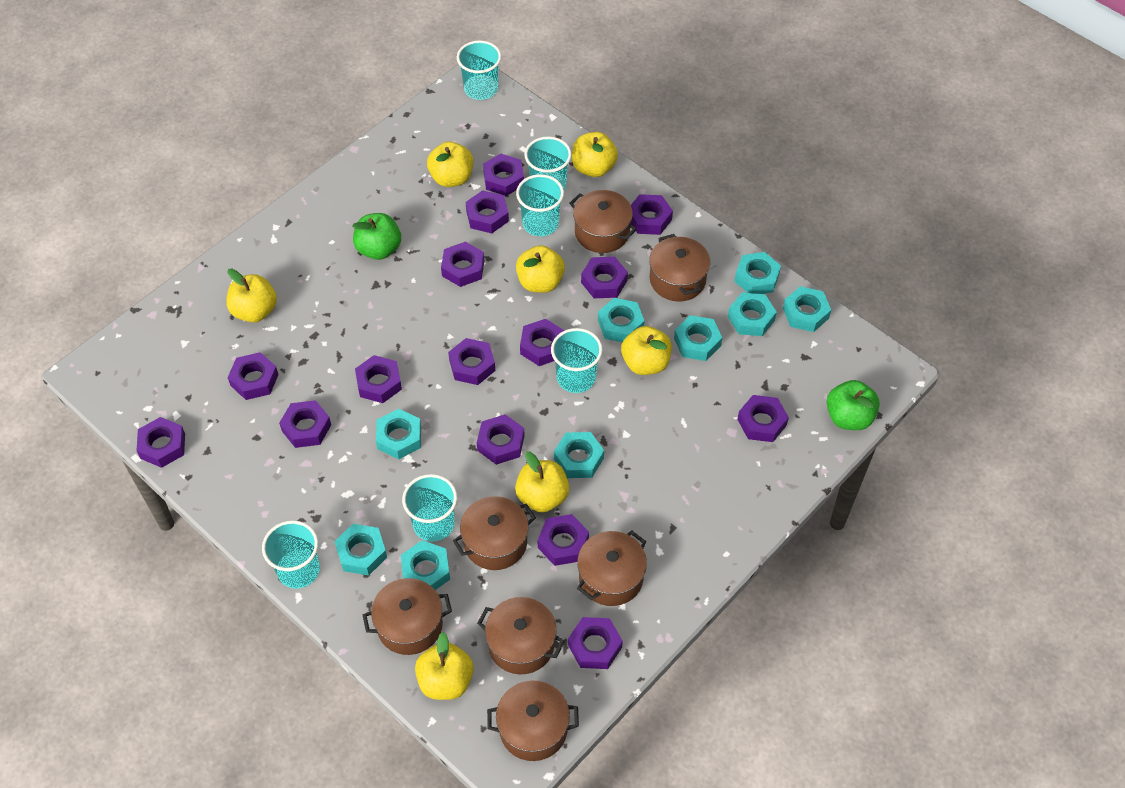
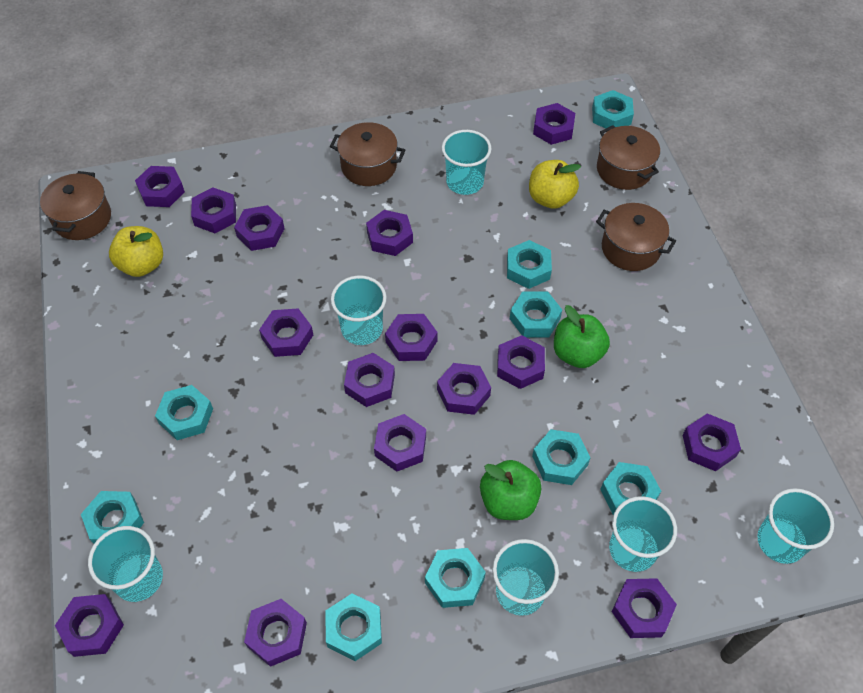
brown pot: [363,578,452,655] [453,496,536,570] [477,597,565,674] [487,681,579,761] [570,190,637,253] [577,531,647,606] [649,234,710,301] = 7 -> [40,171,111,240] [330,122,405,186] [596,203,676,271] [597,125,660,190] = 4
yellow apple: [226,269,277,323] [415,632,474,700] [427,141,473,187] [515,451,569,513] [516,245,565,293] [572,132,618,177] [621,326,672,375] = 7 -> [109,226,163,277] [529,160,581,209] = 2

